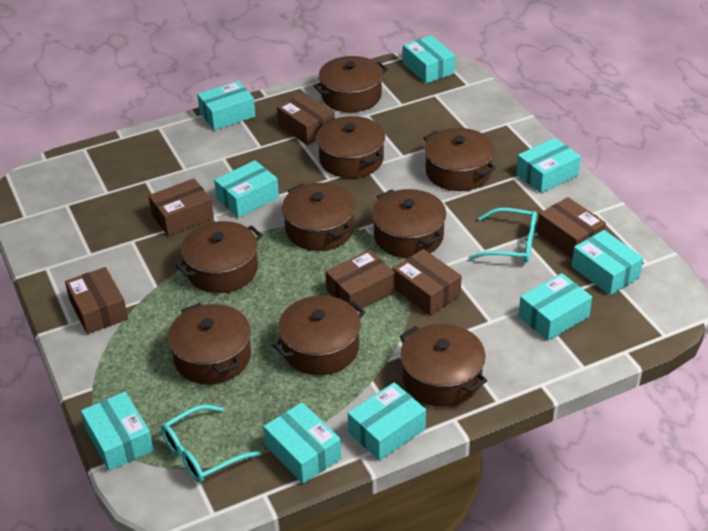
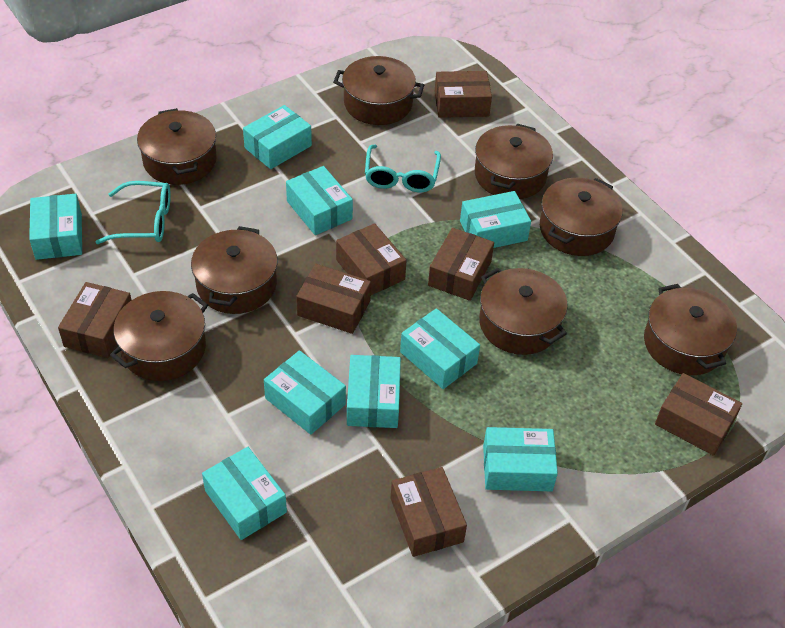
brown box: [65,267,128,334] [148,178,214,236] [277,93,335,145] [326,250,395,311] [393,249,462,316] [537,197,606,259] = 6 -> [58,282,131,358] [296,264,371,334] [336,223,407,295] [391,467,467,557] [428,228,494,301] [435,71,492,118] [655,373,742,456] = 7
brown pot: [167,303,251,384] [176,221,263,293] [273,296,365,375] [282,183,356,251] [313,56,388,112] [316,116,385,178] [372,189,446,258] [400,324,487,407] [424,128,496,191] = 9 -> [110,291,208,381] [137,108,217,185] [191,226,278,314] [333,56,424,125] [475,124,553,199] [479,268,568,355] [540,178,623,256] [644,284,737,375] = 8

